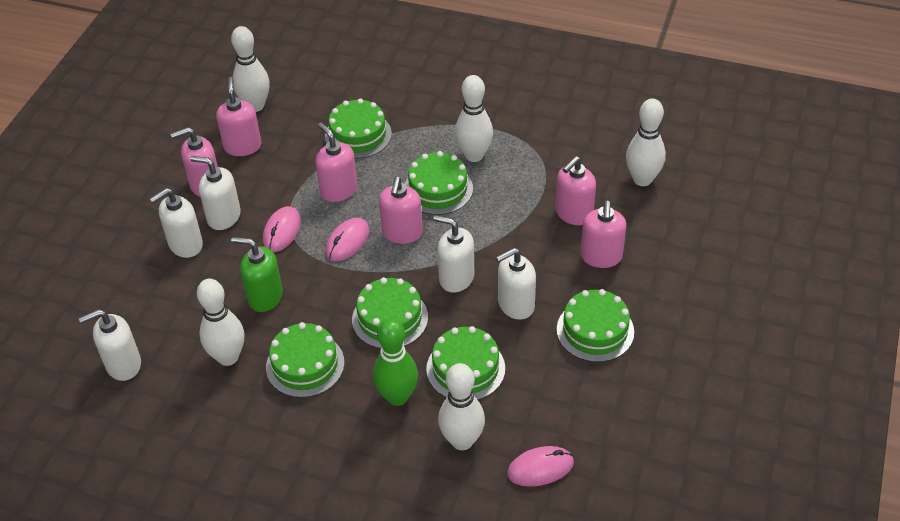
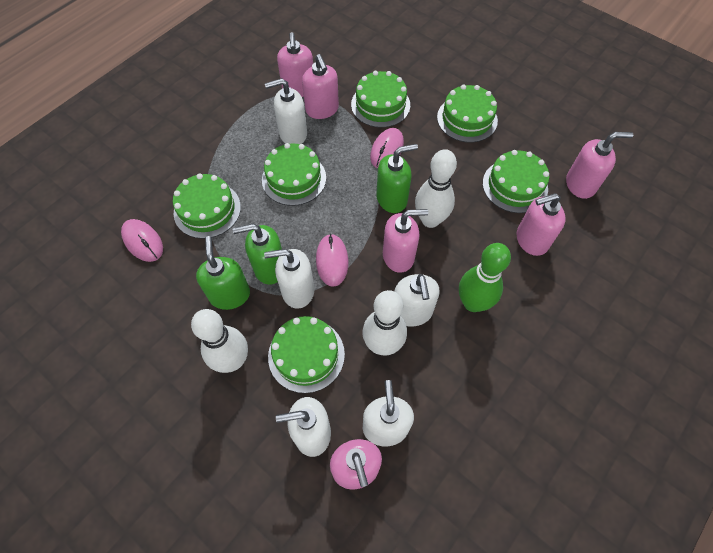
green soap dispenser: [231,237,283,312] = 1 -> [196,236,250,310] [232,224,282,285] [376,144,418,213] = 3
white bowling pin: [197,279,244,366] [231,26,270,112] [438,363,485,450] [455,75,493,162] [626,98,666,186] = 5 -> [191,309,248,373] [362,290,407,356] [415,149,457,228] = 3

